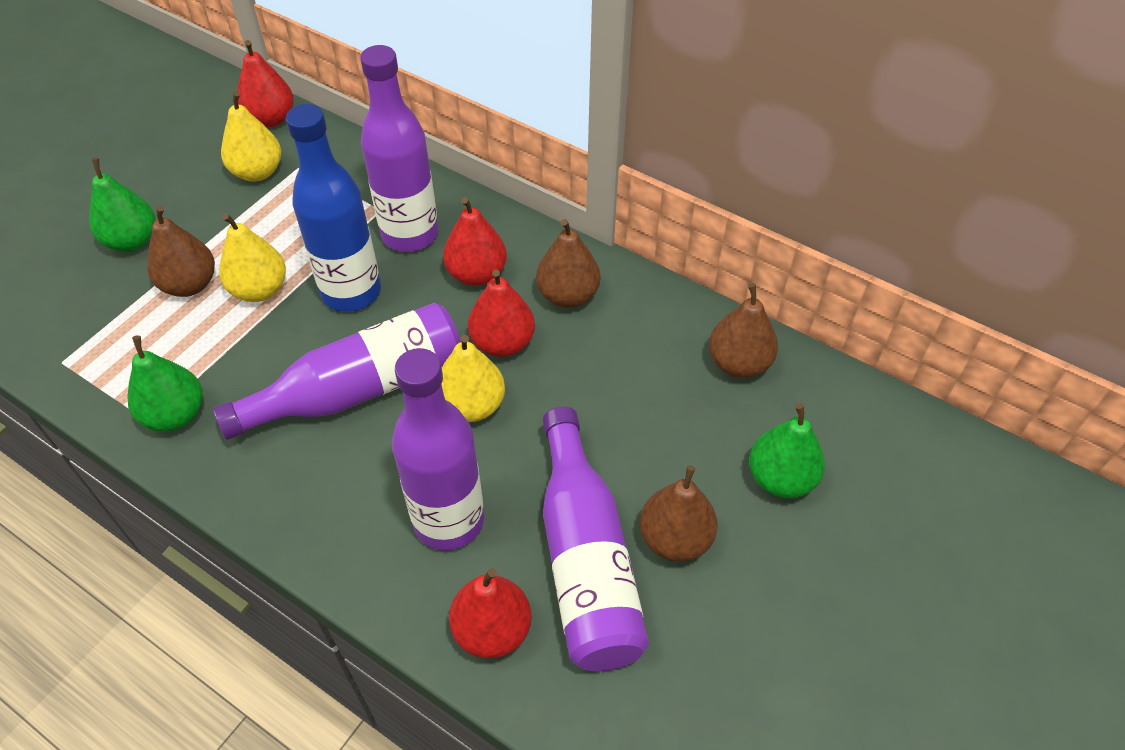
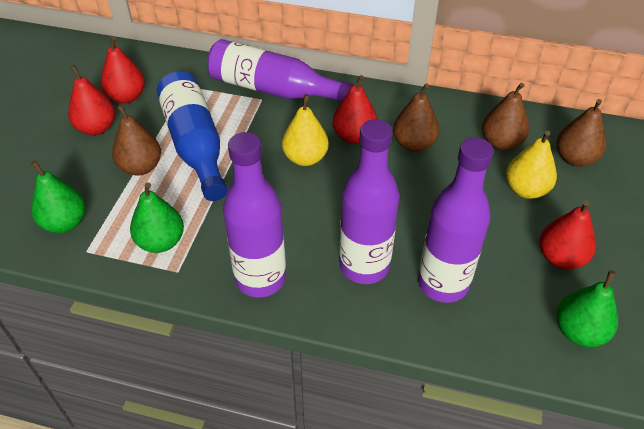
yellow pear: [219,213,286,302] [221,91,281,181] [442,335,505,422] = 3 -> [282,94,329,166] [506,131,557,199] = 2

